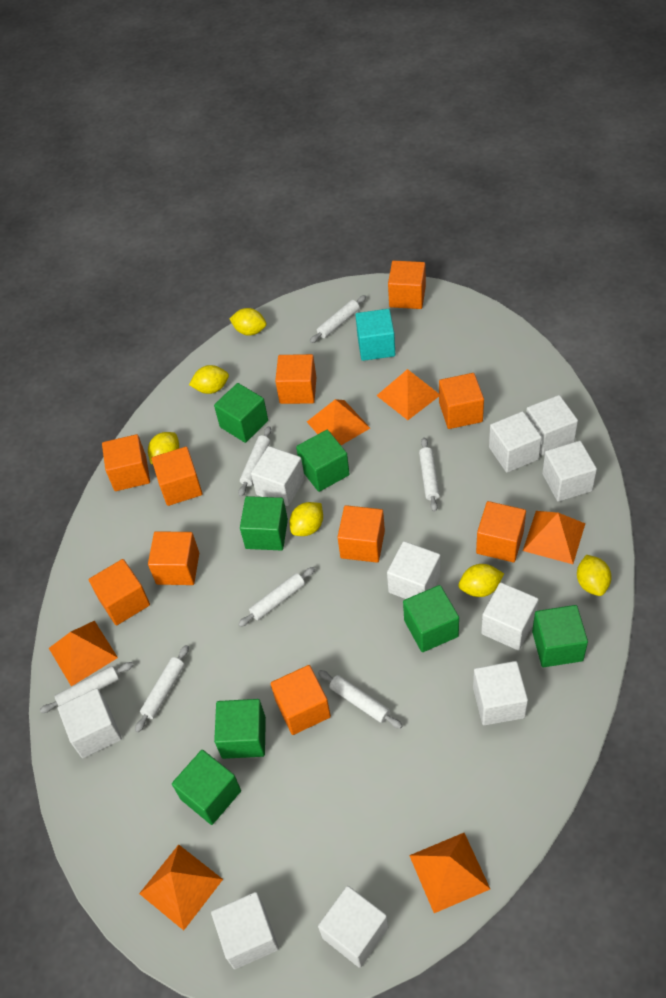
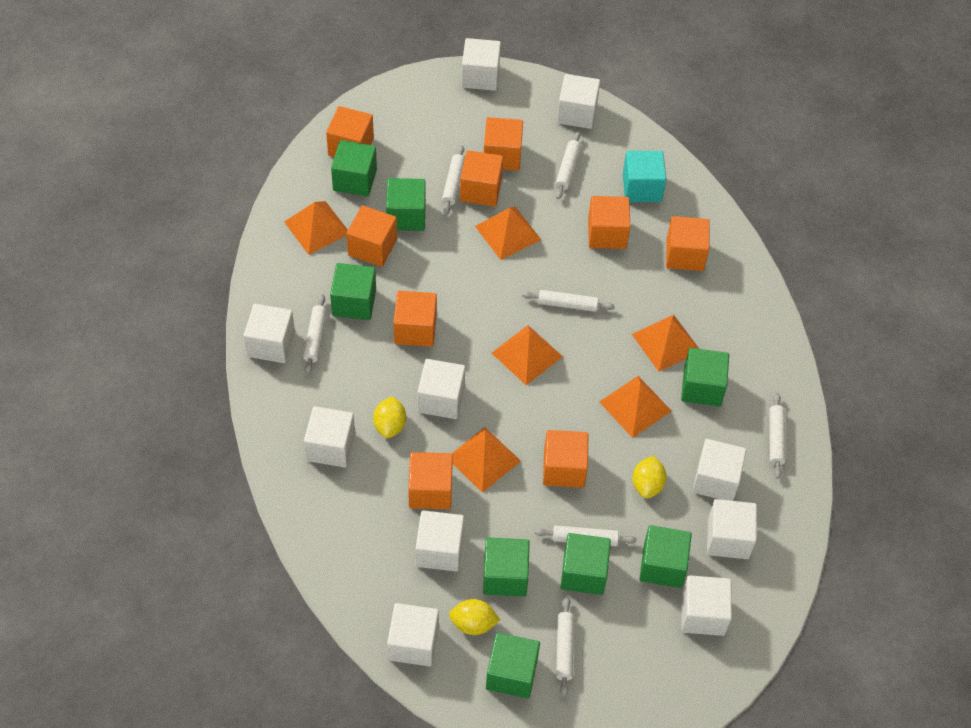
green cube: [172,750,241,825] [214,383,268,443] [214,699,266,759] [240,496,288,550] [296,430,349,492] [403,585,459,652] [532,605,588,667] = 7 -> [330,263,376,320] [331,140,377,197] [386,178,426,231] [483,538,530,597] [486,633,540,698] [560,533,611,595] [639,525,692,588] [681,348,729,407] = 8
orange cube: [89,559,150,625] [102,434,150,491] [148,531,199,585] [152,447,202,506] [270,665,331,735] [275,354,316,404] [337,505,385,563] [388,261,426,309] [439,373,484,429] [476,501,526,562] = 10 -> [326,106,374,157] [346,206,397,267] [393,291,437,347] [408,452,453,509] [460,150,503,207] [484,117,523,171] [543,430,588,488] [588,196,630,249] [666,216,710,271] = 9
yellow lemon: [148,432,179,464] [189,365,229,394] [229,308,266,336] [290,502,323,536] [458,564,504,597] [577,555,612,596] = 6 -> [373,396,406,438] [449,599,500,635] [632,456,667,499] = 3

